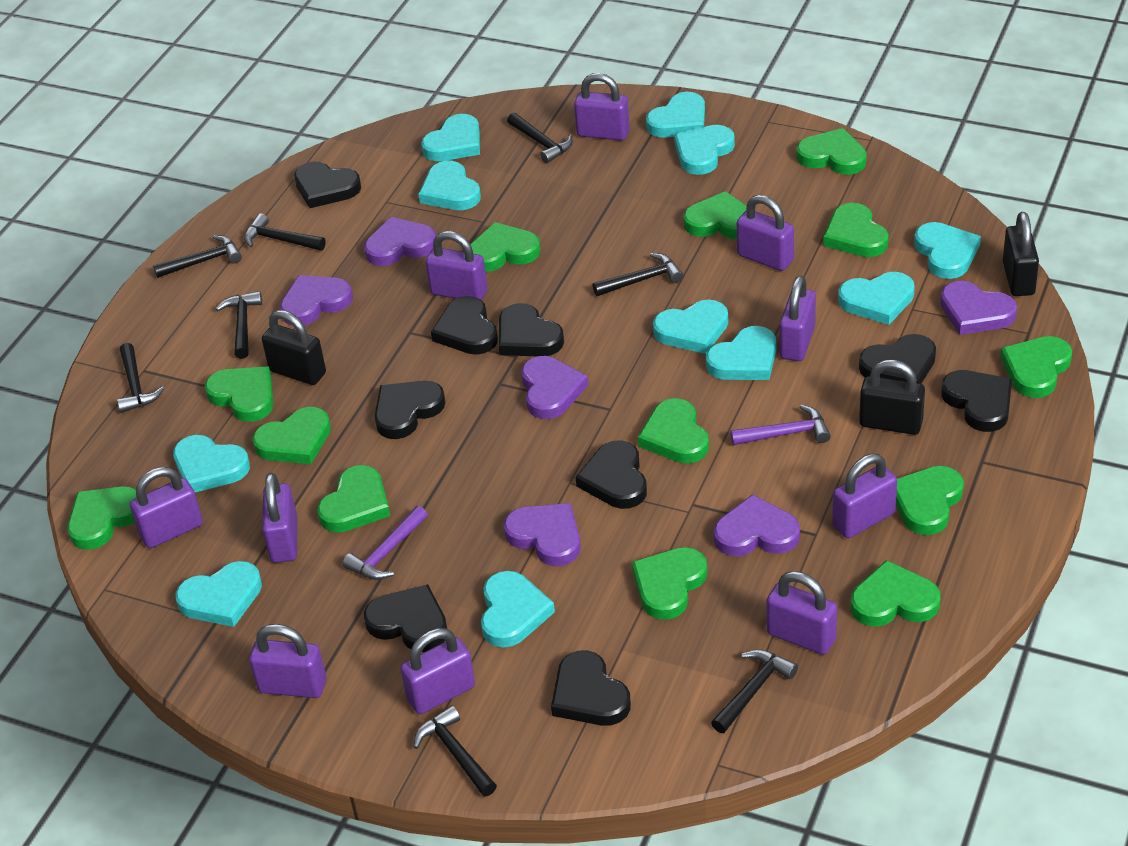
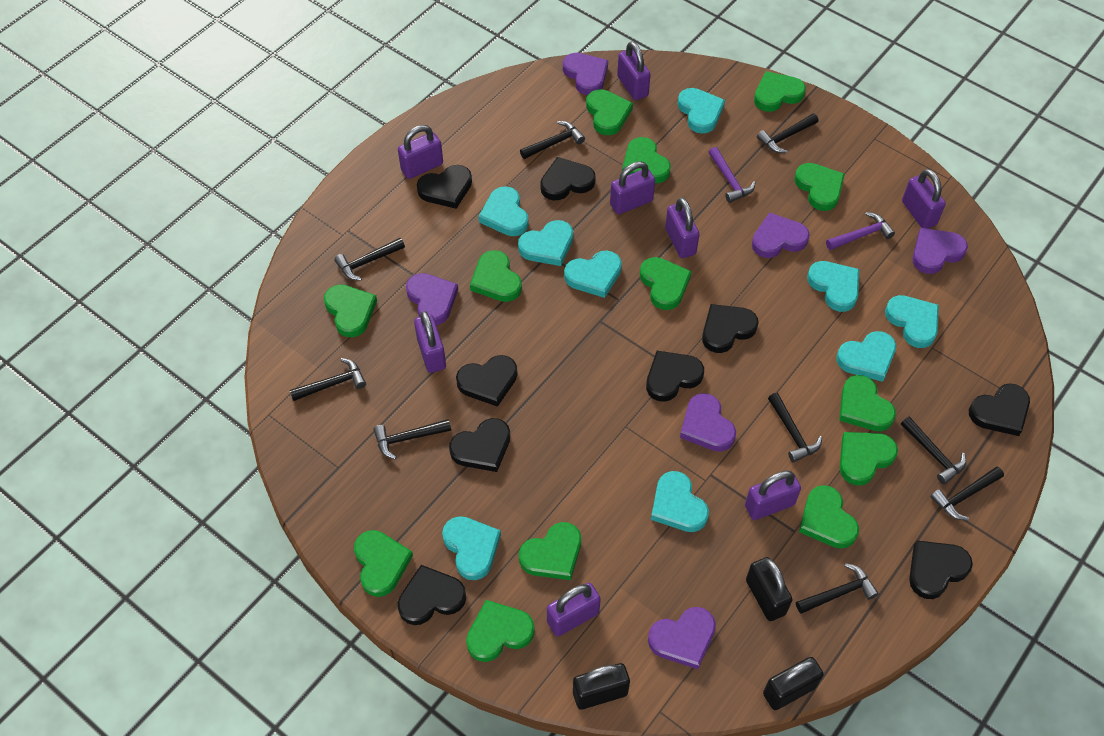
black hammer: [117,343,164,413] [153,235,242,278] [216,291,262,359] [244,213,326,251] [414,705,497,797] [507,113,573,163] [593,253,684,296] [711,649,798,733] = 8 -> [289,358,366,401] [334,238,405,281] [373,419,451,459] [520,121,585,159] [757,113,818,153] [768,393,822,463] [796,563,879,614] [901,416,966,485] [930,467,1004,520] = 9
purple padlock: [130,467,203,548] [249,624,326,698] [262,473,298,563] [400,628,475,714] [426,231,488,300] [574,73,630,141] [737,195,794,271] [767,571,837,655] [780,275,816,361] [832,454,897,538] = 10 -> [398,125,443,179] [414,311,446,373] [547,583,601,637] [610,161,655,214] [617,41,651,100] [665,197,700,258] [745,470,801,520] [902,169,946,229] = 8
turquoise heart: [173,435,250,492] [175,561,262,627] [418,161,481,210] [421,114,480,161] [481,571,555,648] [646,92,705,138] [653,300,728,354] [674,125,735,175] [706,326,776,380] [838,272,915,325] [914,222,981,279] = 11 -> [442,516,501,580] [479,186,529,236] [518,220,573,266] [564,251,622,298] [651,471,709,532] [678,88,725,134] [807,261,859,312] [836,331,896,382] [885,295,939,348] = 9

